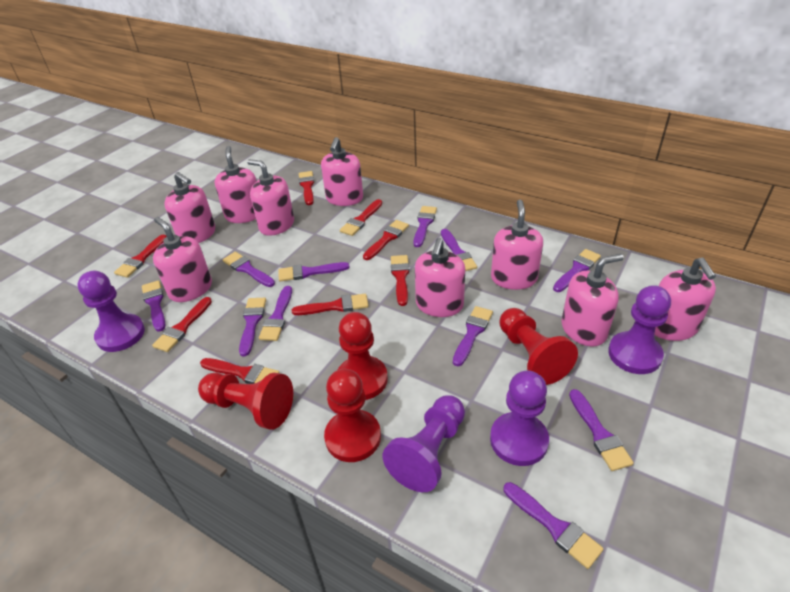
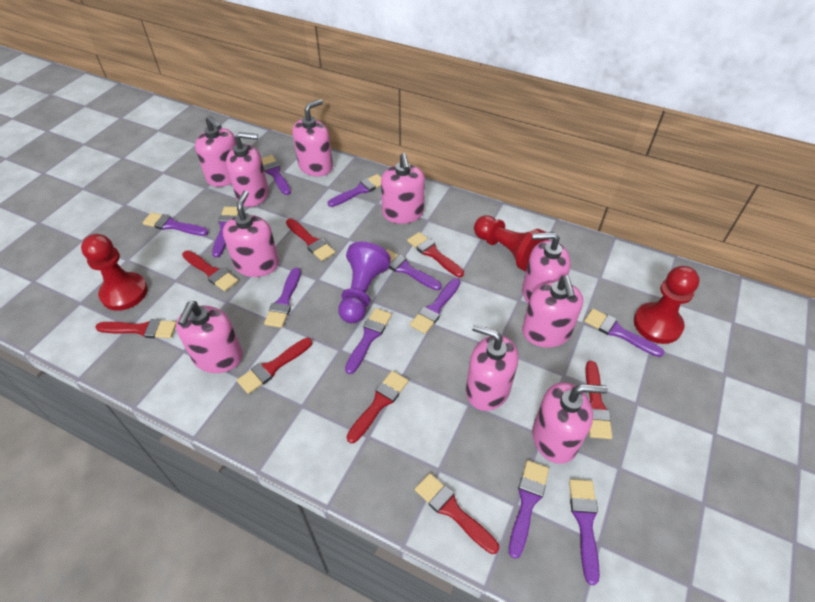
pink soap dispenser: [153,217,212,302] [165,172,215,243] [214,146,257,223] [247,159,294,236] [321,137,363,206] [415,238,465,317] [491,200,543,290] [561,254,624,346] [655,258,716,341] = 9 -> [176,301,243,373] [195,116,236,187] [223,191,279,277] [226,132,269,207] [292,99,333,177] [381,153,425,224] [466,324,518,411] [522,232,571,304] [522,275,583,348] [532,382,608,464] = 10
purple pawn: [77,271,145,352] [383,395,465,492] [490,370,549,466] [608,285,671,374] = 4 -> [338,242,391,323] = 1
red pawn: [198,373,293,430] [324,369,381,462] [338,312,388,400] [499,308,578,385] = 4 -> [81,234,148,311] [474,215,549,272] [634,266,700,344] = 3

